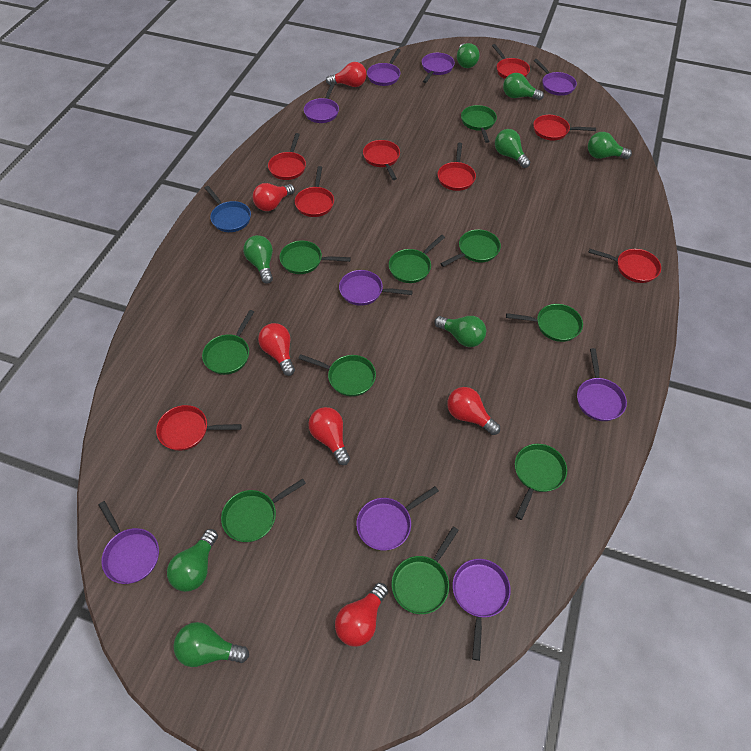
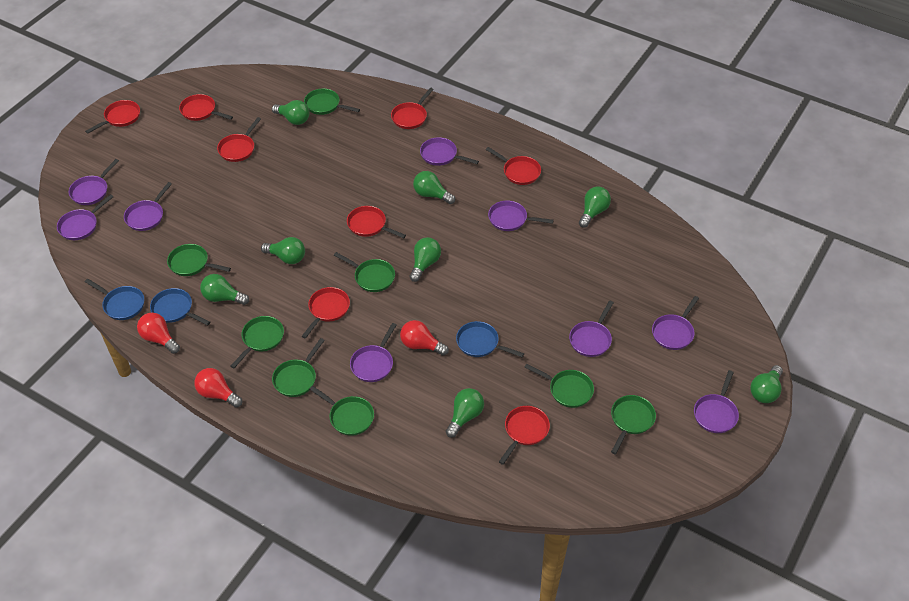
blue pan: [205,186,251,232] = 1 -> [85,279,144,320] [150,288,210,325] [456,321,524,357] = 3
green pan: [202,310,254,375] [221,479,306,542] [279,241,351,274] [298,354,376,397] [389,235,445,283] [392,527,459,614] [440,229,501,267] [461,105,497,143] [506,304,583,342] [515,444,567,520] = 10 -> [167,244,231,276] [231,316,284,368] [272,338,325,397] [304,89,360,115] [309,386,374,436] [334,252,395,292] [524,364,594,408] [611,395,656,454] = 8
red light bulb: [253,183,295,211] [258,323,295,376] [308,407,350,465] [326,62,367,87] [335,583,388,647] [447,387,500,435] = 6 -> [137,313,180,354] [194,368,242,408] [400,320,449,356] = 3

